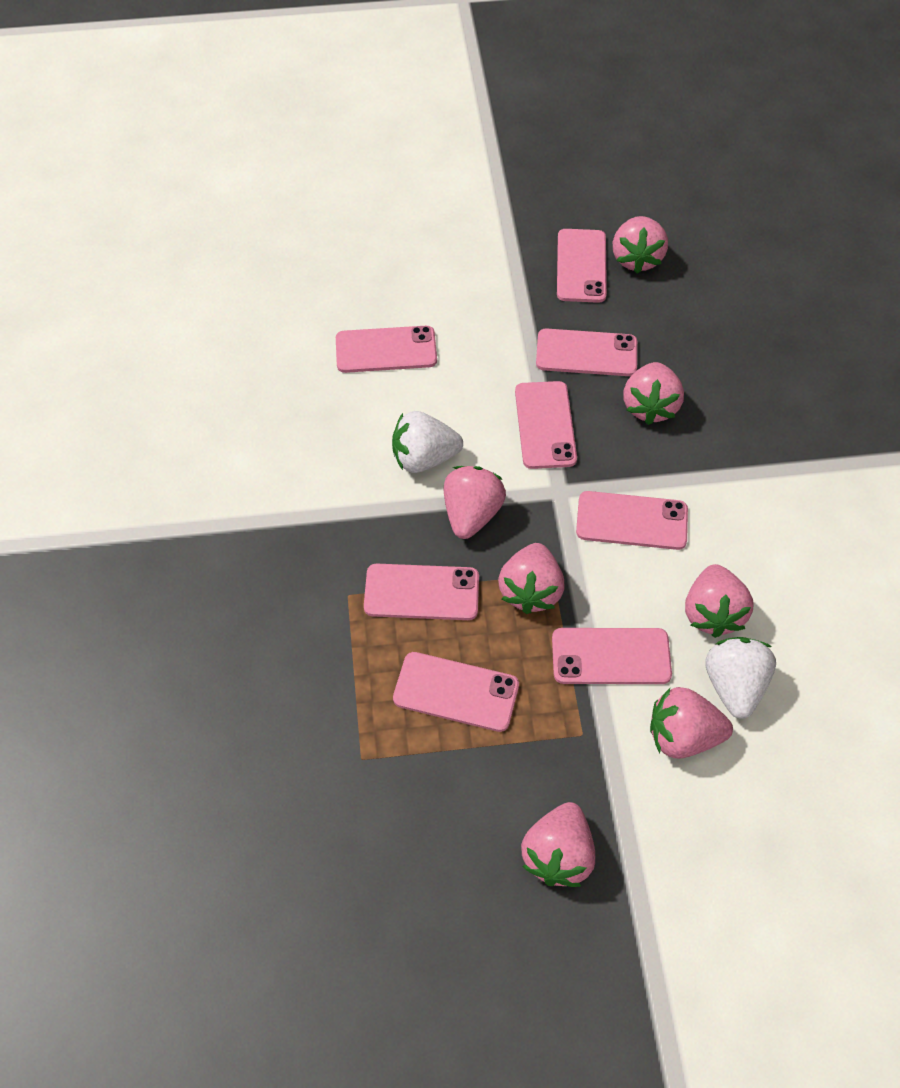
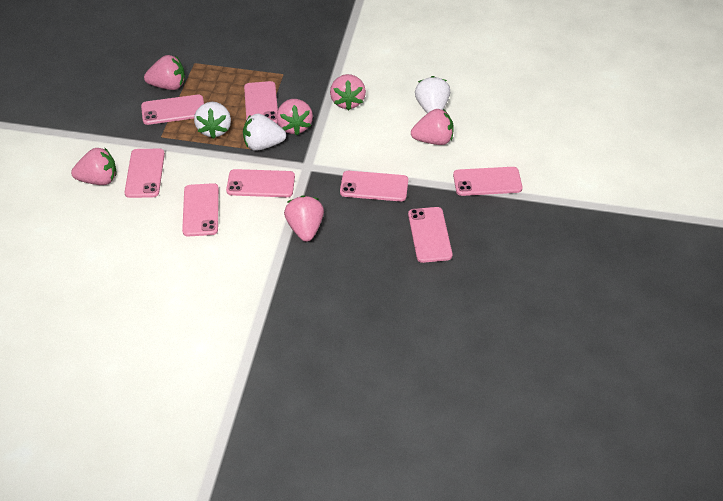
pink strawberry: [444,466,506,539] [498,543,565,614] [521,802,595,887] [613,216,668,274] [623,362,684,425] [650,687,733,759] [685,564,754,638] = 7 -> [71,148,117,185] [144,55,185,90] [276,99,313,135] [284,196,324,242] [330,74,366,110] [411,109,454,145] = 6
white strawberry: [392,411,463,473] [705,637,776,719] = 2 -> [194,102,231,139] [243,114,286,151] [415,76,450,113] = 3

